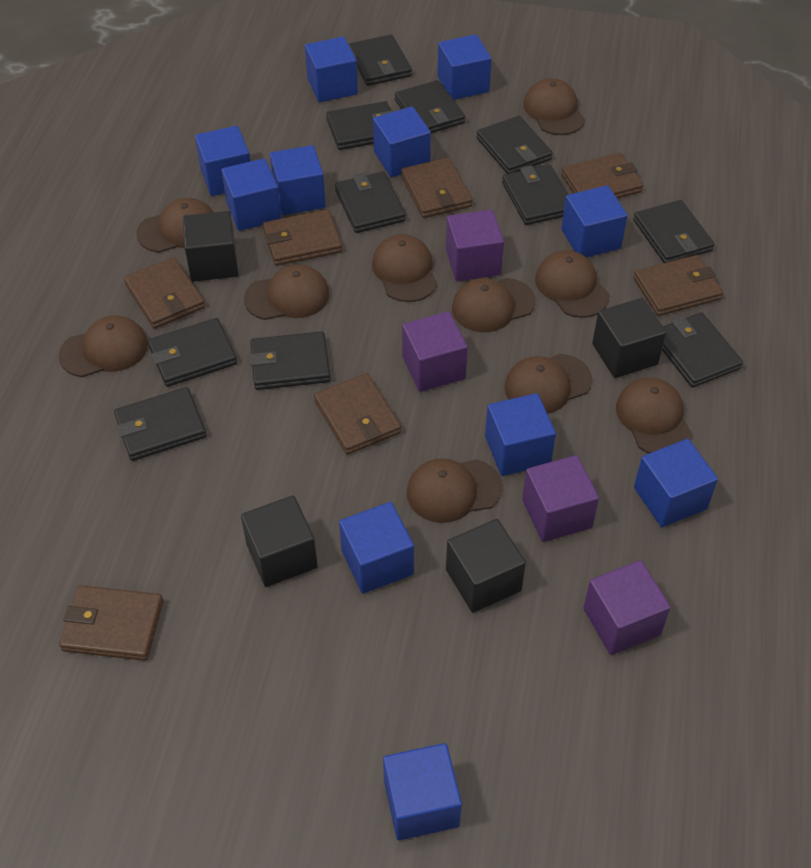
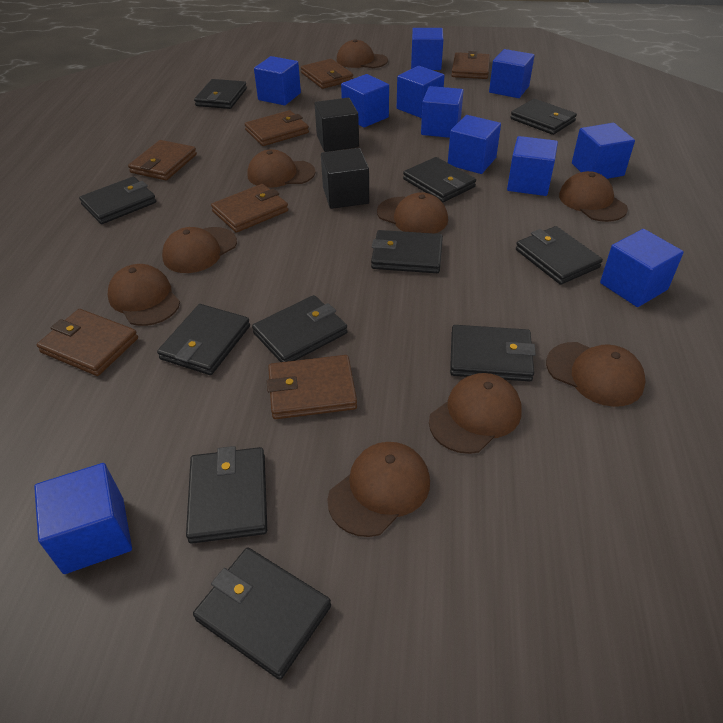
black cube: [183,211,239,282] [241,495,318,587] [446,519,526,613] [592,298,666,378] = 4 -> [315,98,359,152] [321,148,369,209] = 2
brown cap: [59,315,148,377] [136,198,213,253] [244,264,329,320] [372,234,437,302] [407,458,503,523] [452,278,536,332] [504,354,592,414] [523,78,585,135] [535,250,610,318] [616,378,693,453] = 10 -> [108,264,180,326] [162,227,237,273] [248,149,316,188] [327,442,430,537] [337,39,388,68] [377,192,448,234] [429,373,522,454] [546,342,646,407] [559,171,628,222] = 9
purple cube: [402,311,468,392] [446,210,504,281] [522,455,599,542] [583,560,671,655] = 4 -> none = 0

